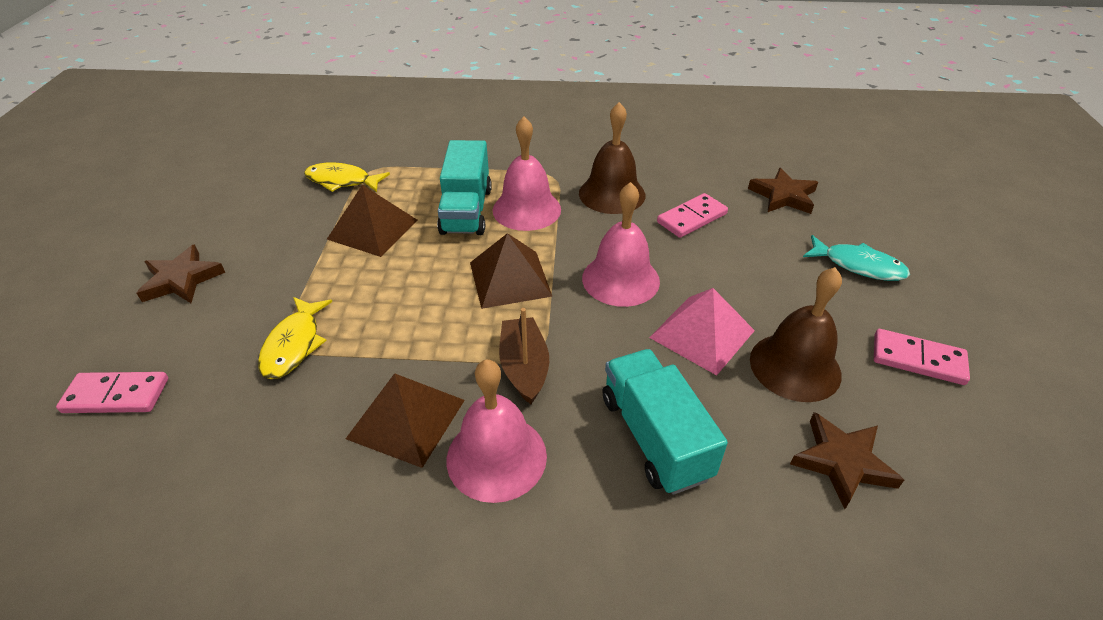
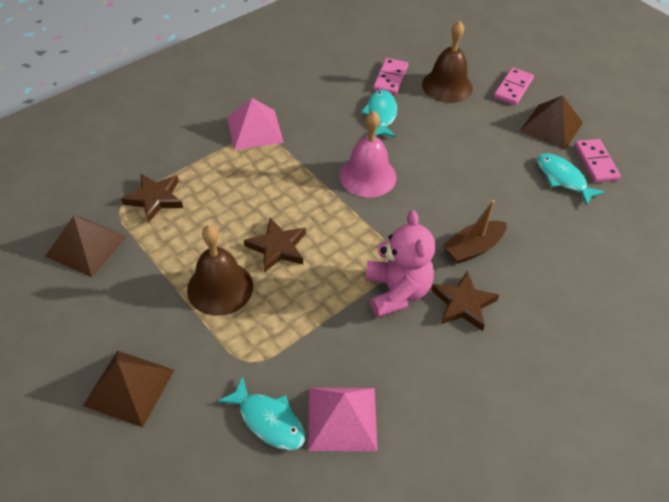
pink bell: [447,359,547,503] [493,117,561,231] [582,182,660,307] = 3 -> [339,111,397,197] = 1
pink pyramid: [649,288,755,375] = 1 -> [227,98,284,150] [308,388,378,451] = 2
pink teddy bear: none = 0 -> [366,210,435,318] = 1
turquoise fish: [803,235,910,281] = 1 -> [217,376,305,450] [361,90,397,138] [537,153,605,206] = 3
turquoise truck: [437,140,492,235] [603,349,728,495] = 2 -> none = 0
yellow fish: [258,297,332,379] [304,162,390,192] = 2 -> none = 0

